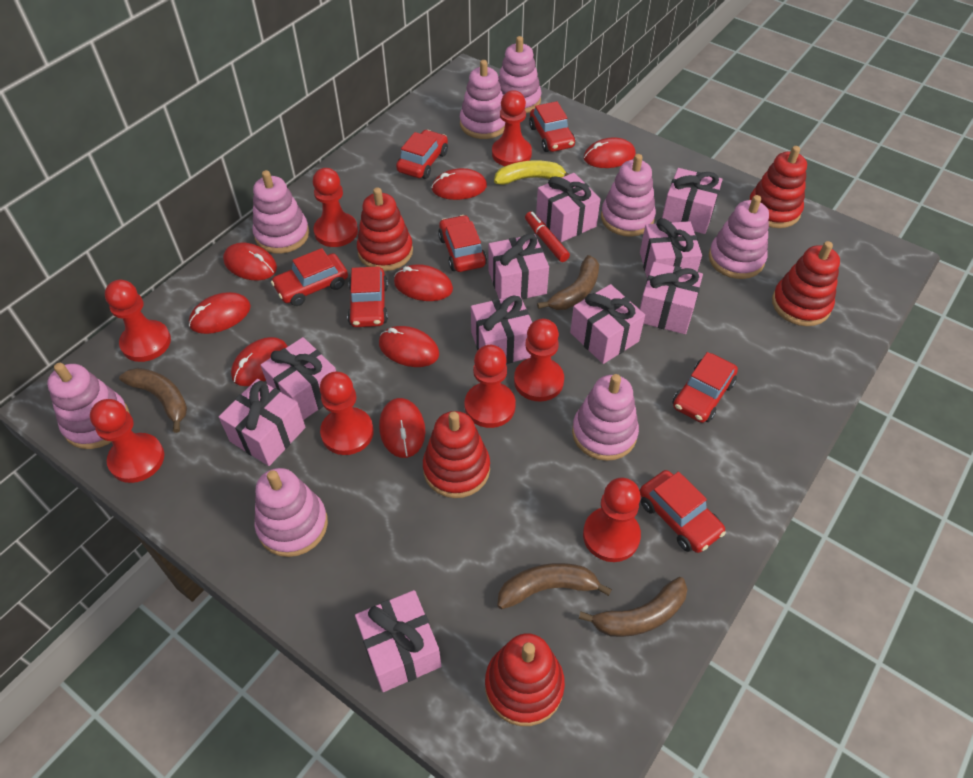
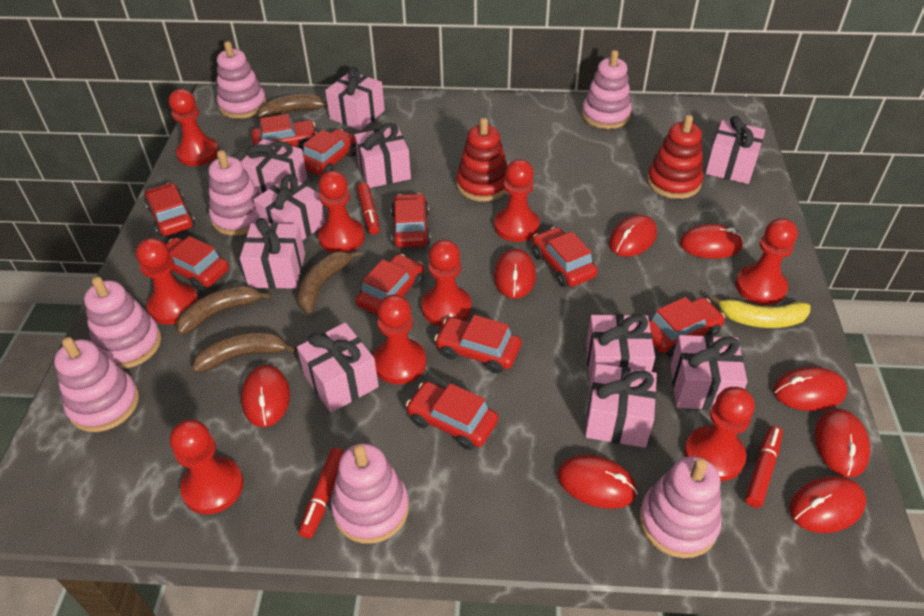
pink stacking toy: [47,363,129,449] [252,170,309,254] [254,468,328,557] [460,60,505,139] [498,36,542,113] [572,374,639,461] [601,154,656,237] [709,195,769,279] = 8 -> [54,337,139,432] [84,277,161,369] [209,150,260,236] [217,41,267,119] [331,443,409,544] [582,50,632,129] [639,456,722,558] = 7
red car: [271,248,348,306] [347,266,388,327] [396,130,448,179] [438,215,487,272] [529,101,575,152] [640,470,726,553] [672,352,738,423] = 7 -> [145,183,195,237] [166,236,229,291] [252,114,317,150] [303,129,357,175] [356,254,424,316] [391,193,431,248] [406,381,498,450] [434,315,521,374] [532,227,598,287] [649,297,725,357] = 10
red marker: [525,212,570,262] = 1 -> [299,448,345,539] [357,182,380,235] [745,426,783,508] = 3
red pawn: [90,399,164,483] [105,280,171,362] [313,168,358,247] [320,372,374,455] [464,345,516,428] [492,90,532,166] [514,319,564,402] [583,477,641,562] = 8 -> [136,238,199,325] [169,89,219,166] [170,419,244,514] [318,171,365,253] [373,294,426,384] [421,240,471,327] [494,159,540,242] [685,387,755,481] [736,218,798,305] = 9
red stacking toy: [357,187,413,271] [423,411,490,498] [485,633,565,726] [749,146,807,228] [772,241,840,326] = 5 -> [456,118,507,202] [647,115,703,199] = 2

